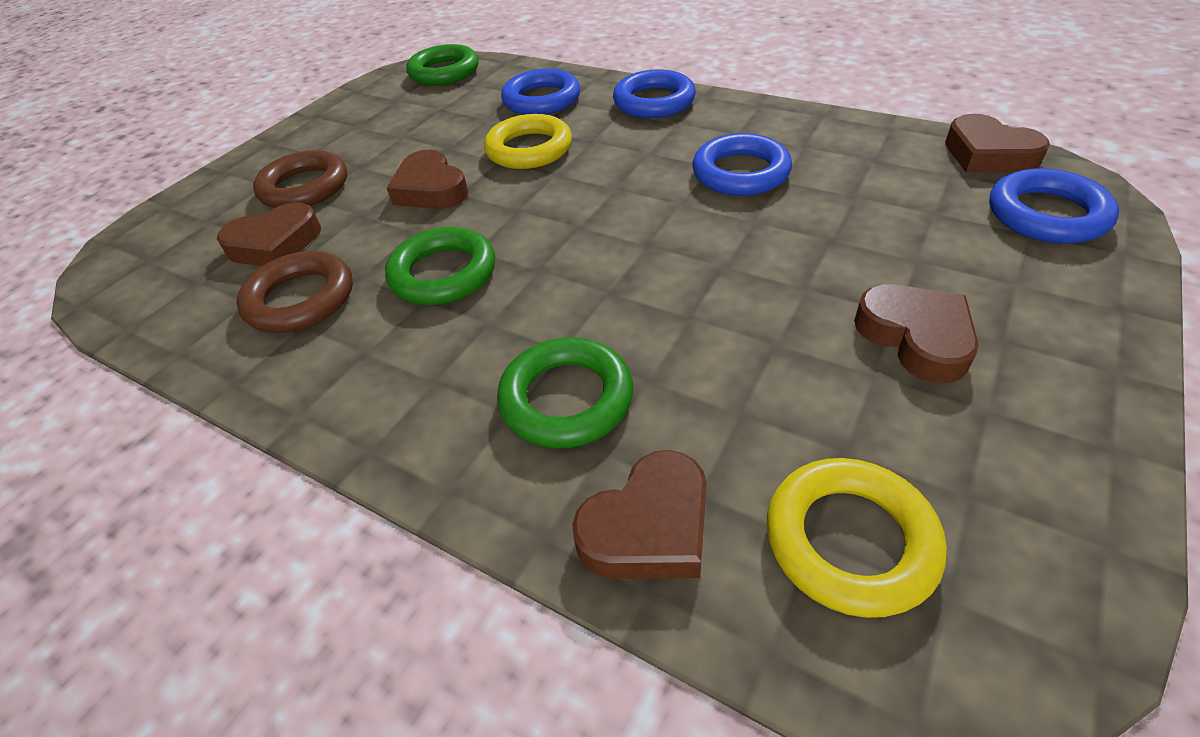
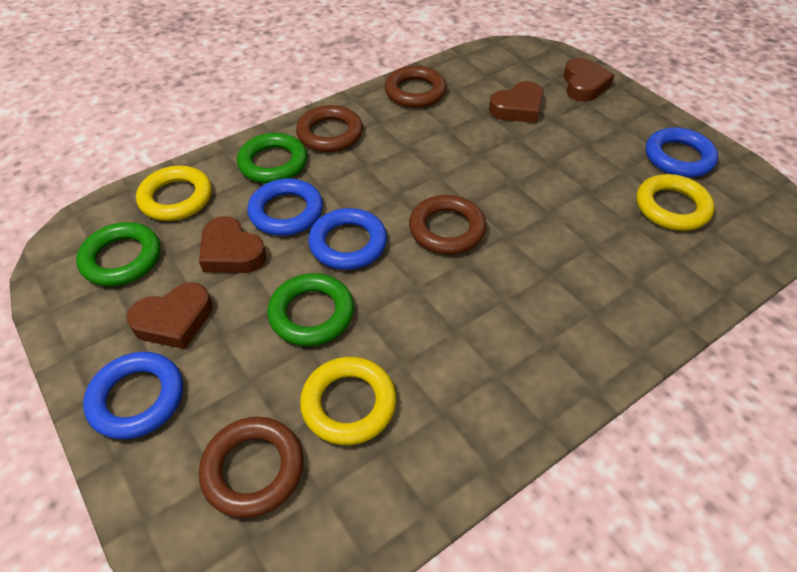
brown heart: [217,202,321,266] [387,150,468,209] [572,450,707,579] [854,284,978,383] [945,114,1050,172] = 5 -> [127,282,213,349] [199,216,266,273] [489,81,544,123] [563,58,615,102] = 4
brown ring: [236,251,353,333] [253,150,347,208] = 2 -> [199,417,303,518] [296,105,363,152] [385,66,447,108] [409,195,486,255] = 4
yellow ring: [484,114,572,169] [766,458,947,618] = 2 -> [136,166,212,221] [300,357,396,445] [636,174,714,231] = 3

